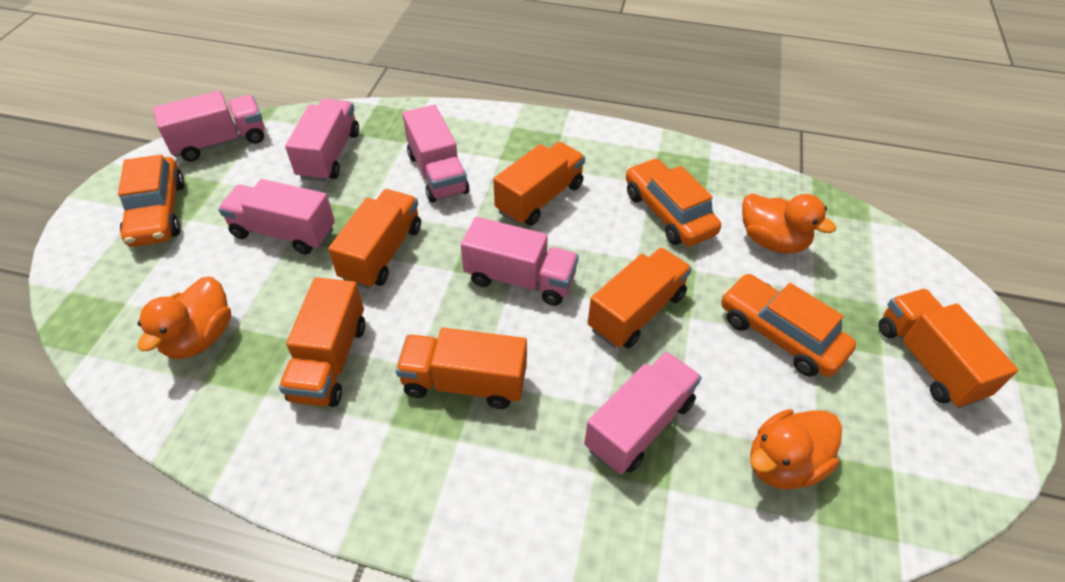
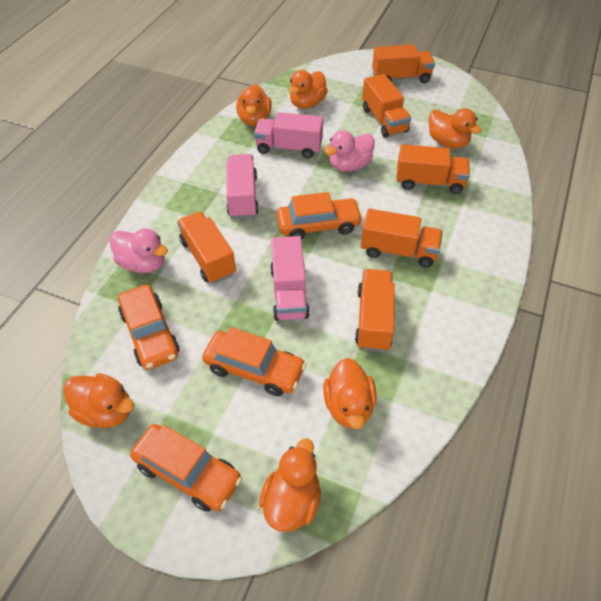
orange car: [118,155,185,247] [626,158,721,246] [721,274,856,377] = 3 -> [118,284,180,370] [130,424,242,512] [202,327,306,396] [277,192,363,240] = 4
orange duck: [137,276,231,359] [742,193,836,254] [750,409,842,489] = 3 -> [63,373,134,428] [236,84,272,126] [259,439,321,532] [289,70,328,109] [323,358,376,429] [429,108,481,149] = 6
pink duck: none = 0 -> [110,229,168,273] [324,130,375,172] = 2
pink truck: [153,91,265,162] [218,179,335,254] [285,99,359,182] [402,105,469,203] [461,217,579,306] [584,352,702,474] = 6 -> [226,154,259,219] [254,112,323,159] [270,236,310,321] = 3

